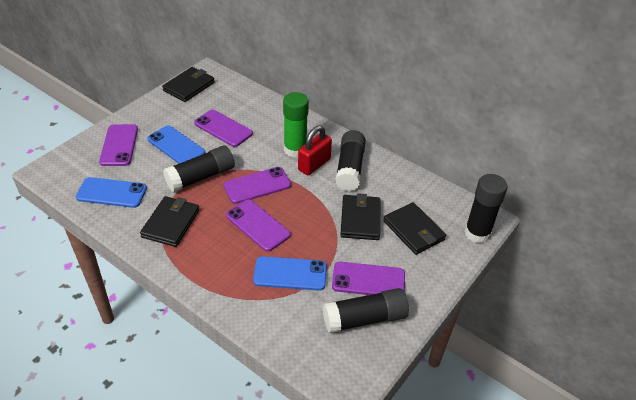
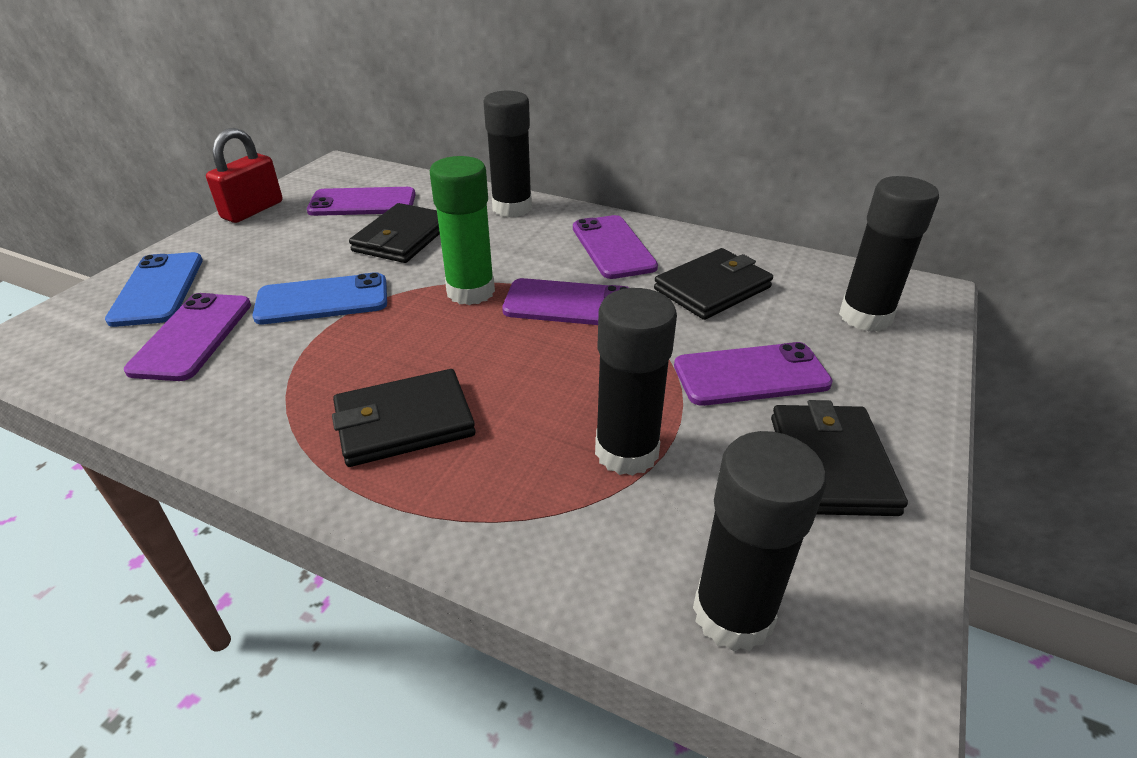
blue phone: [76,177,147,208] [147,125,205,164] [253,256,327,291] = 3 -> [105,252,203,327] [253,272,387,324] = 2

